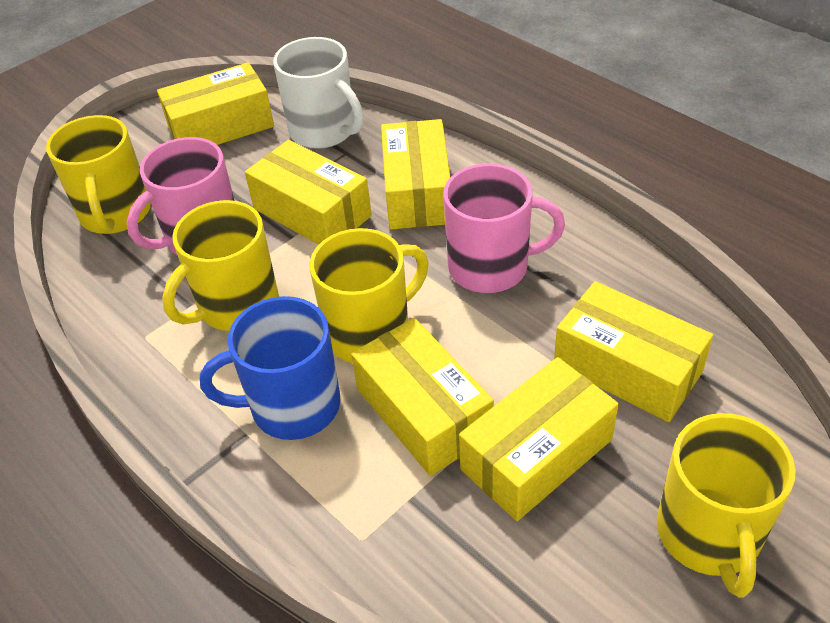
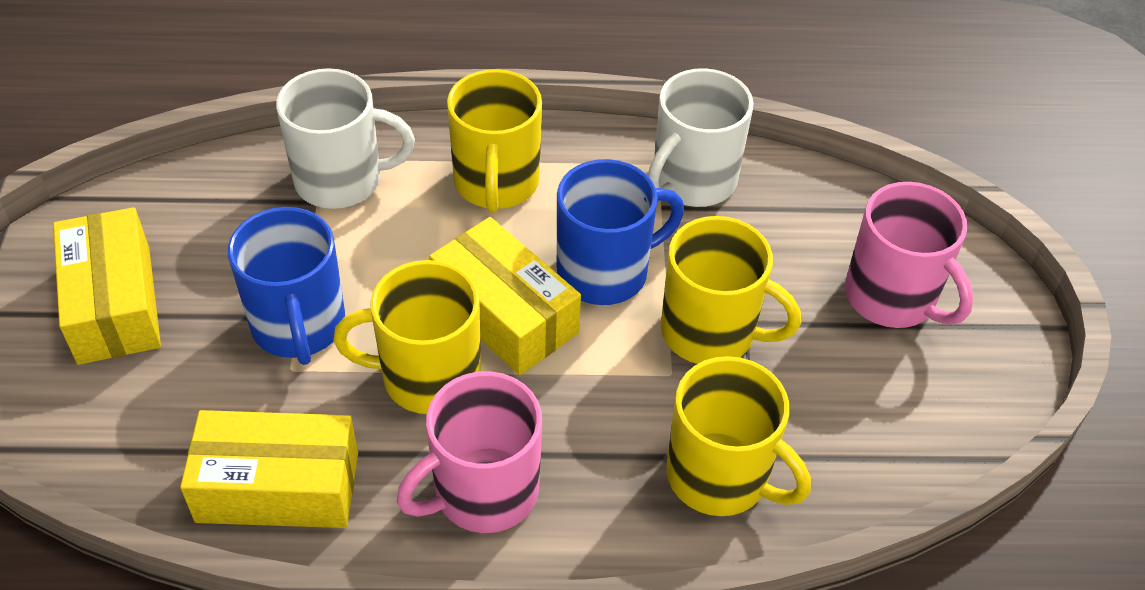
blue mug: [200,296,340,440] = 1 -> [228,207,345,365] [557,159,684,305] = 2
white mug: [273,37,364,149] = 1 -> [276,68,415,209] [648,68,754,207] = 2
yellow box: [157,62,274,145] [245,140,372,245] [351,318,494,476] [381,119,450,229] [459,357,619,521] [554,281,713,422] = 6 -> [53,207,161,365] [180,410,358,528] [429,217,581,375] = 3

